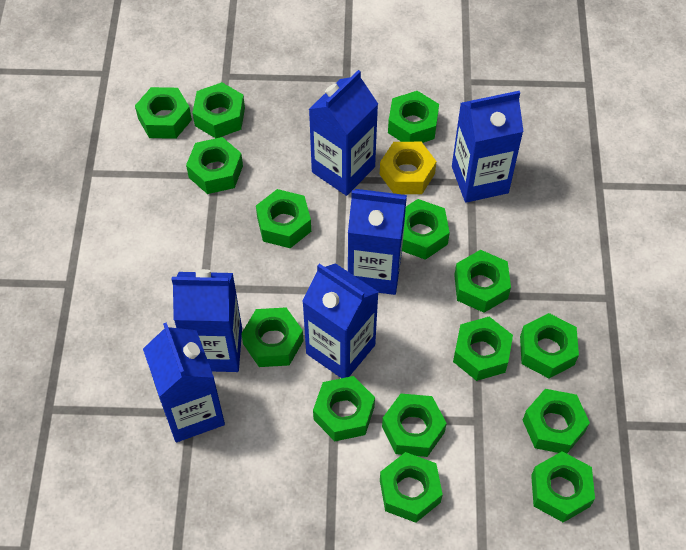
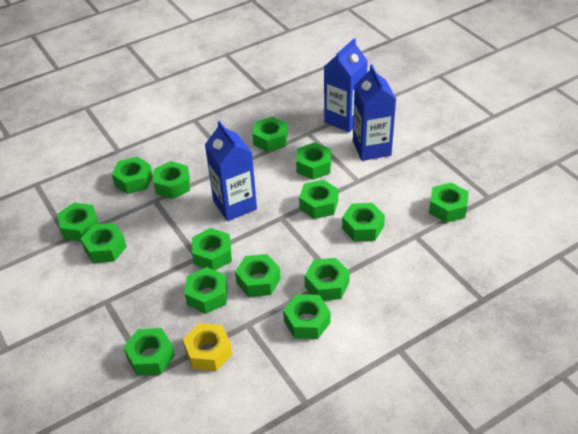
blue carton: [143,322,225,442] [172,269,242,372] [302,263,379,378] [309,70,378,196] [348,189,407,295] [452,91,524,203] = 6 -> [205,121,257,221] [324,38,368,132] [353,65,396,161] = 3

